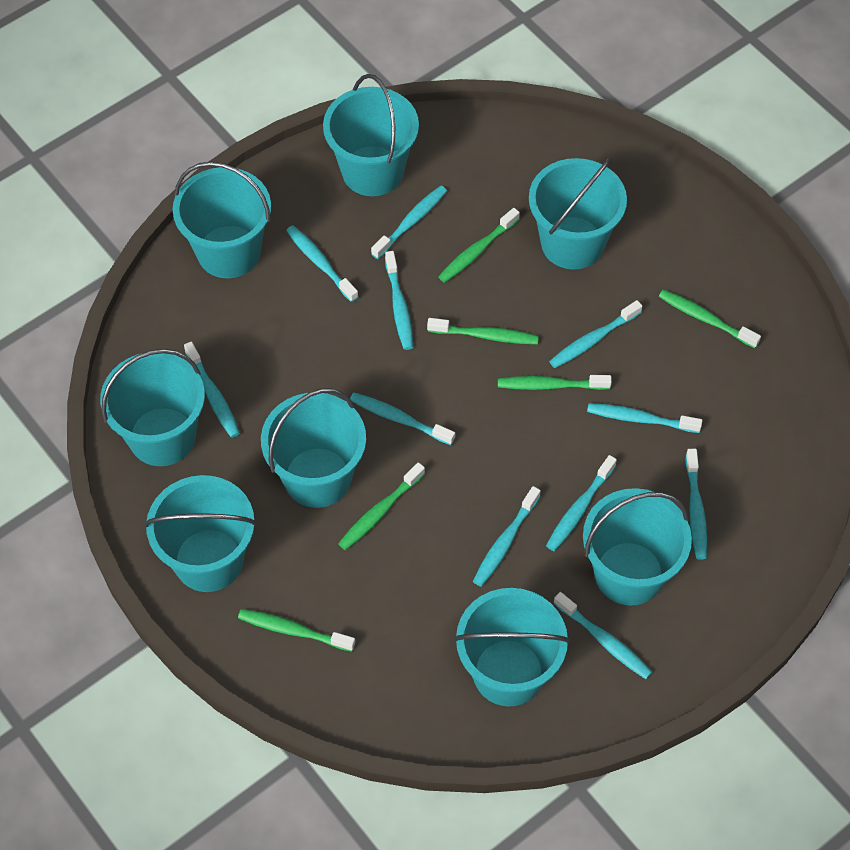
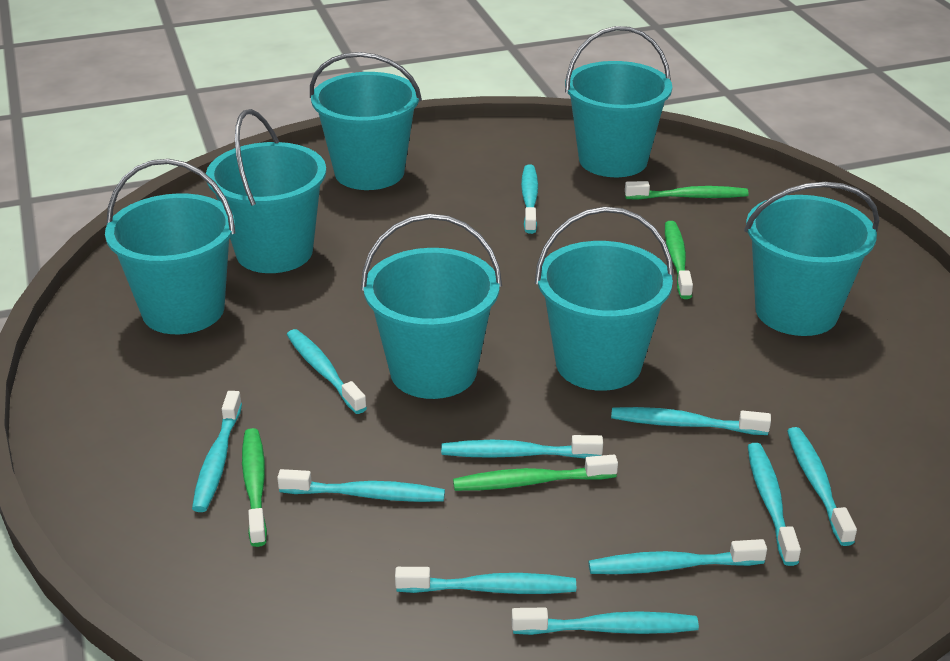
green toothbrush: [238,609,355,652] [338,462,425,550] [427,318,539,344] [438,208,520,283] [498,375,612,390] [659,290,761,348] = 6 -> [242,428,267,547] [453,455,618,491] [625,181,749,200] [665,221,693,299] = 4
turquoise bucket: [100,349,205,466] [144,475,257,592] [173,162,271,278] [261,388,366,508] [323,74,419,196] [454,588,570,707] [529,158,627,269] [583,488,692,606] = 8 -> [105,159,235,334] [206,109,326,273] [310,52,422,190] [361,214,502,399] [535,206,674,391] [565,26,672,177] [744,182,879,336] = 7

